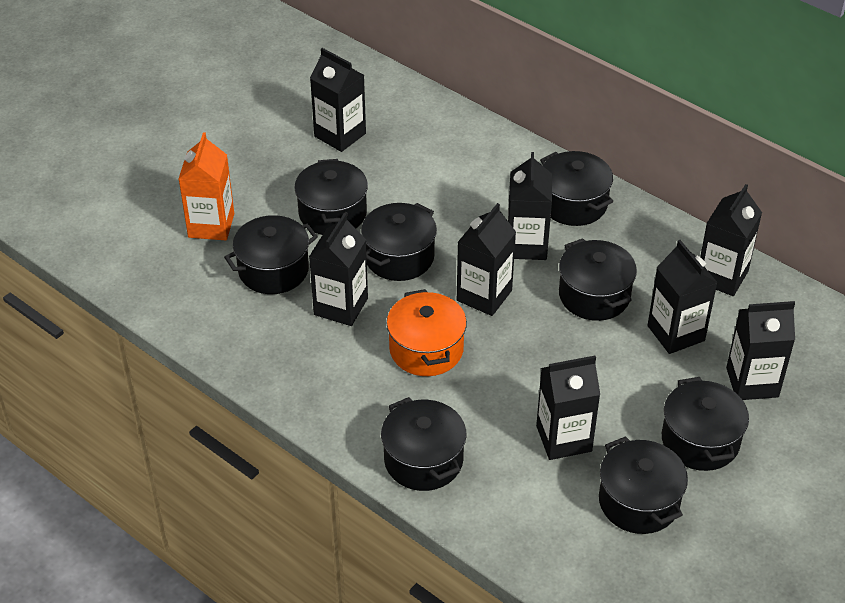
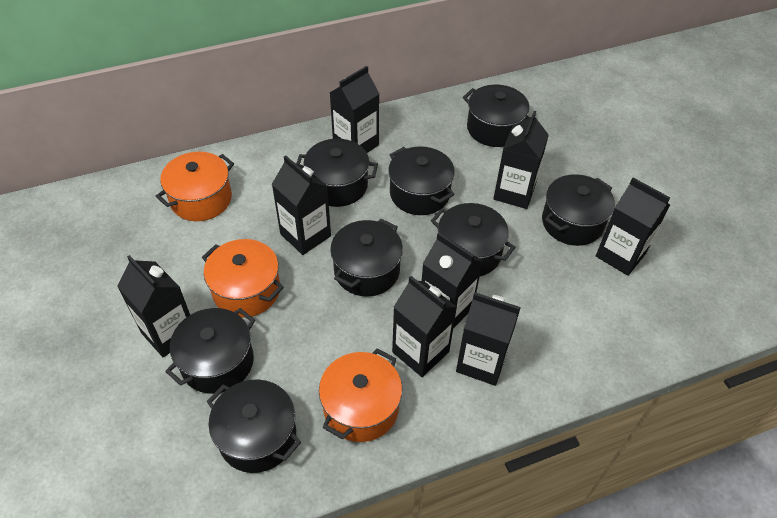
orange carton: [179,132,234,240] = 1 -> none = 0
orange pot: [387,289,467,376] = 1 -> [156,152,234,221] [202,239,284,318] [319,348,402,442] = 3

